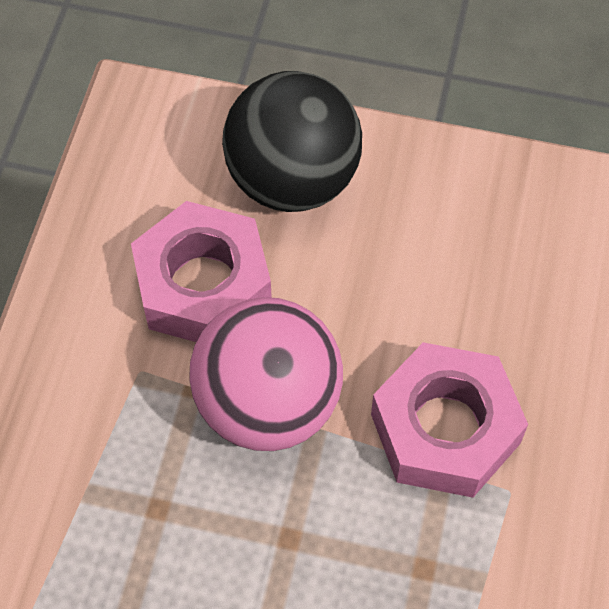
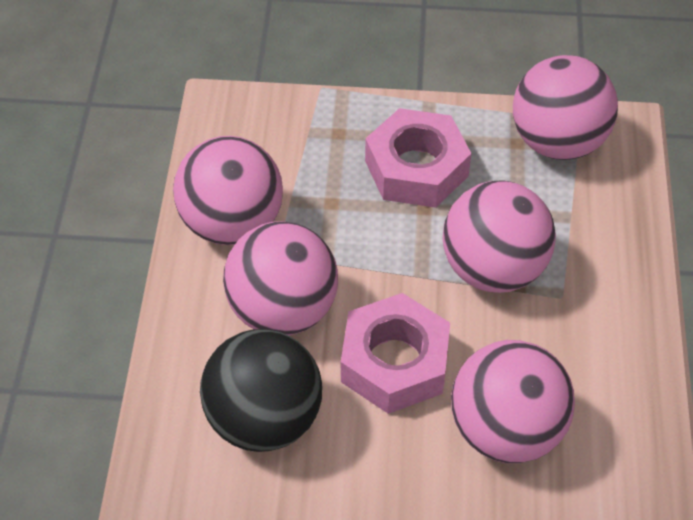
pink ball: [189,297,343,451] = 1 -> [173,136,283,245] [223,221,338,336] [443,180,556,293] [451,340,575,463] [513,55,618,160] = 5

